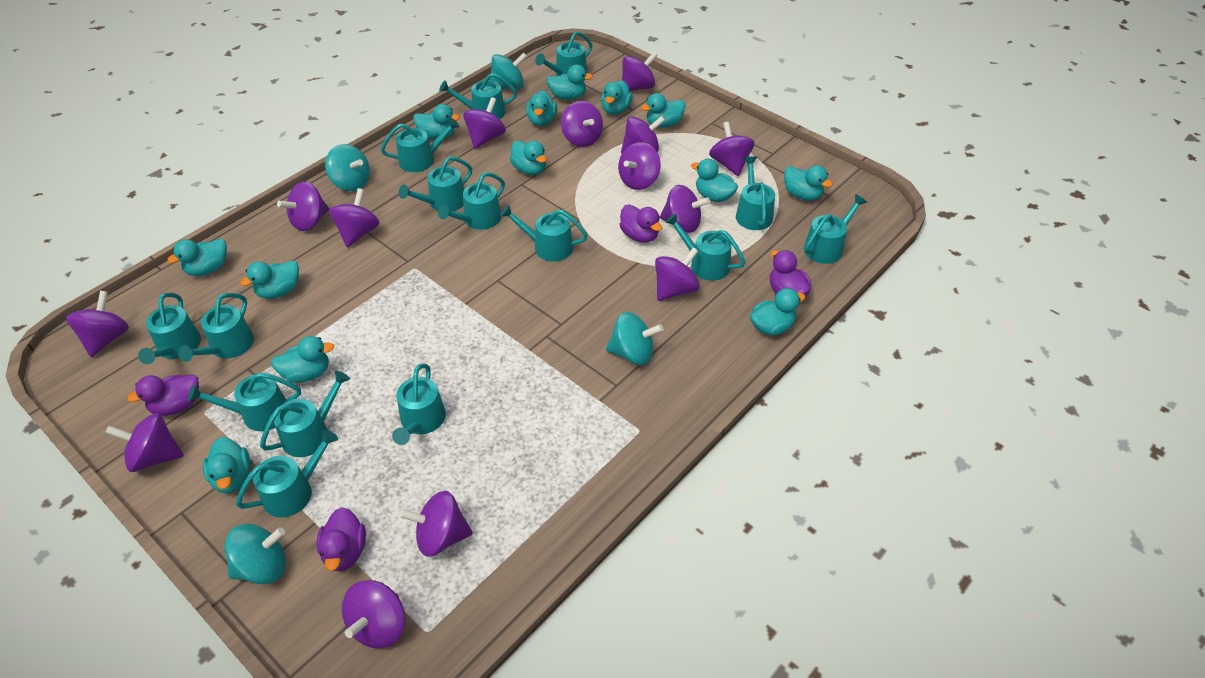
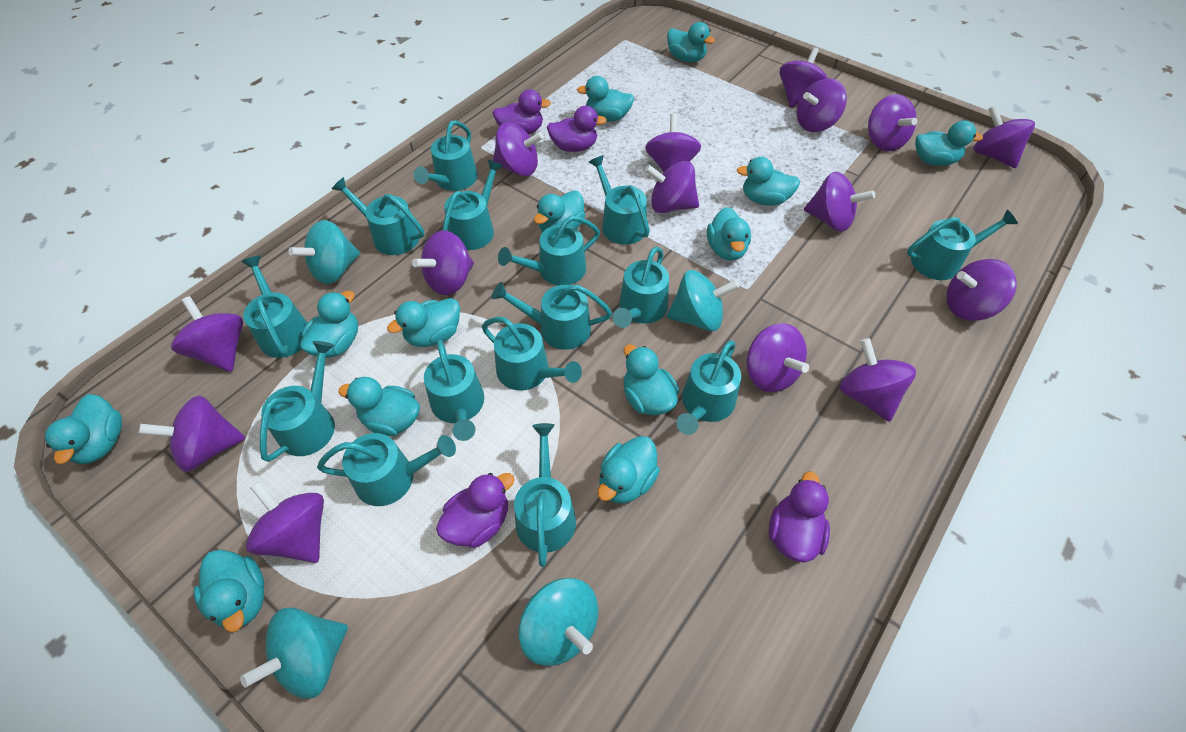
purple spinning top: [66,291,129,357] [105,413,184,472] [277,182,329,231] [329,188,379,247] [342,580,405,648] [400,491,473,557] [463,97,506,149] [561,101,603,147] [618,142,661,190] [621,116,665,154] [622,52,658,91] [655,247,700,301] [660,185,710,233] [709,122,755,176] = 14 -> [138,396,245,472] [171,296,243,372] [246,481,324,563] [412,230,474,295] [493,122,544,176] [645,114,701,172] [645,161,699,213] [747,323,809,393] [779,47,827,107] [797,78,847,132] [804,172,875,232] [840,338,916,422] [868,94,918,151] [947,259,1017,321] [974,105,1035,168] = 15

